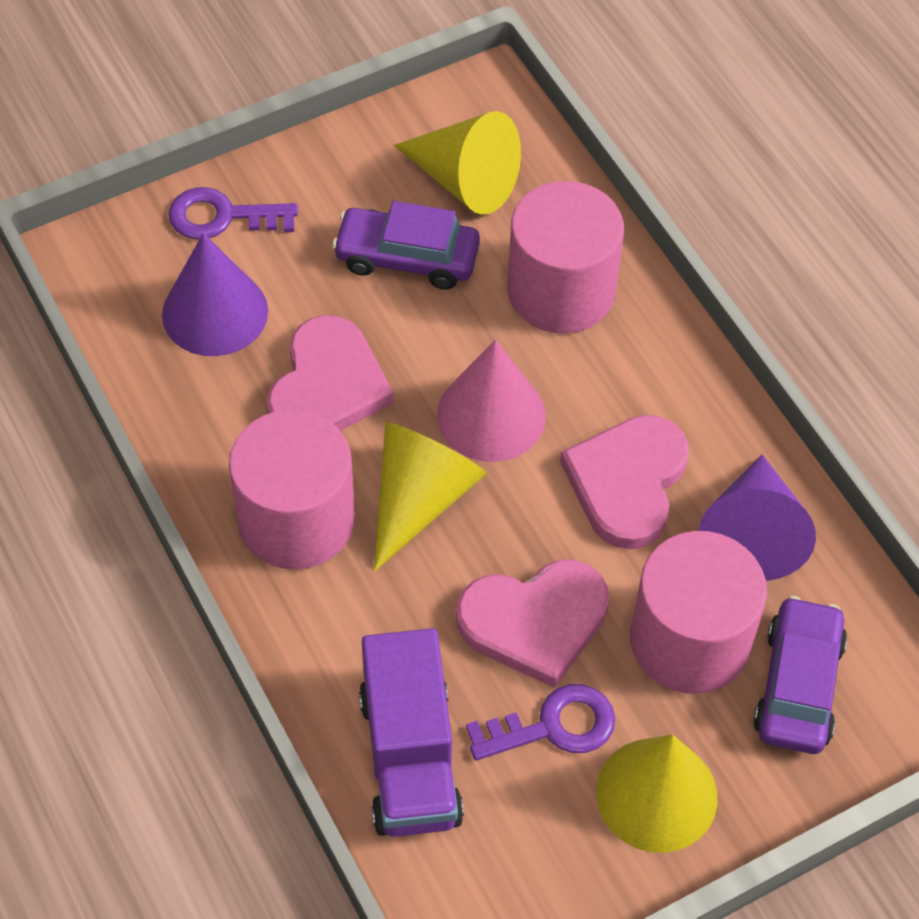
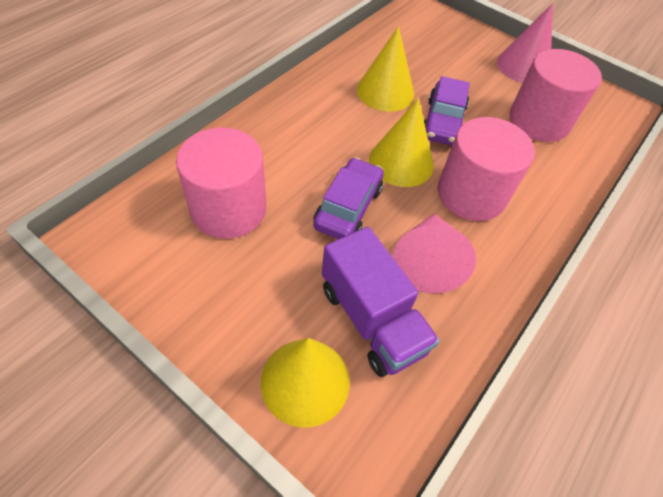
pink cone: [437,339,546,462] = 1 -> [392,214,476,294] [497,3,553,83] = 2
pink heart: [267,315,394,431] [456,560,609,688] [560,415,689,549] = 3 -> none = 0
purple cone: [162,233,268,356] [699,455,816,581] = 2 -> none = 0
purple key: [168,187,298,240] [466,684,615,761] = 2 -> none = 0

